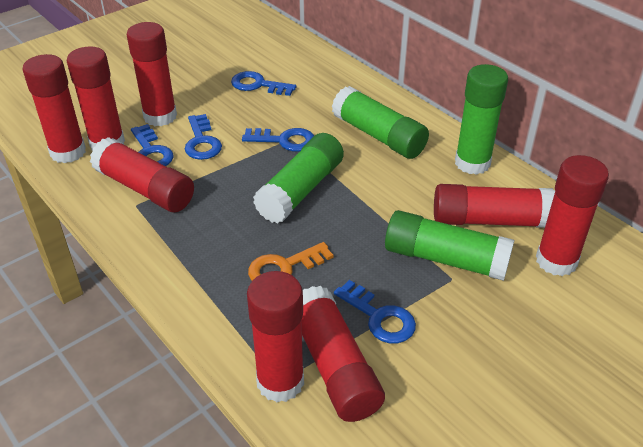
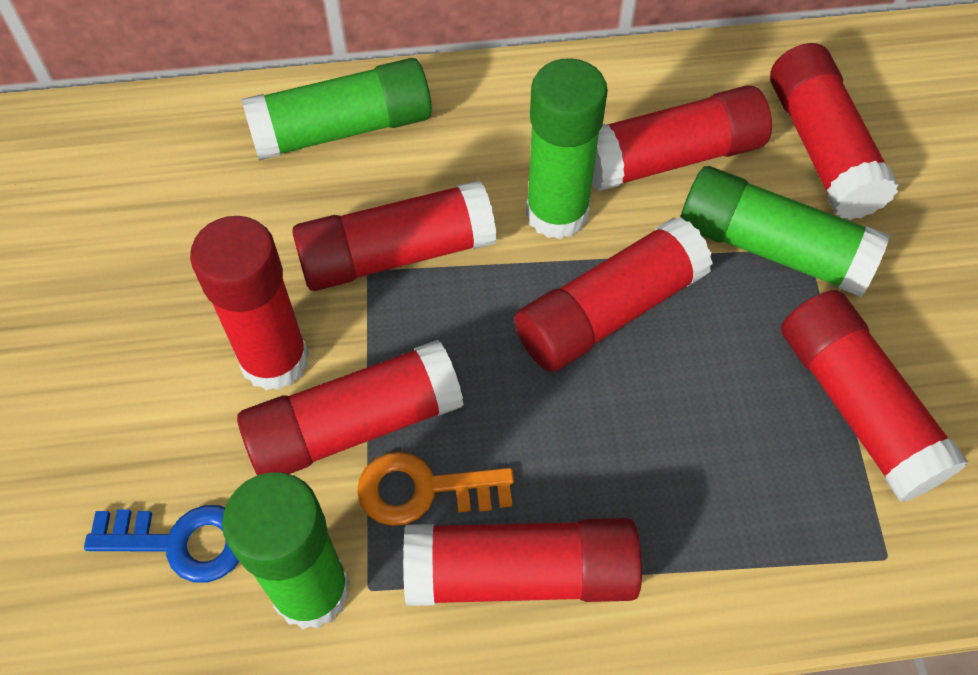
blue key: [131,124,174,166] [185,114,222,160] [231,71,296,96] [242,128,314,152] [334,280,416,343] = 5 -> [84,505,239,583] = 1

